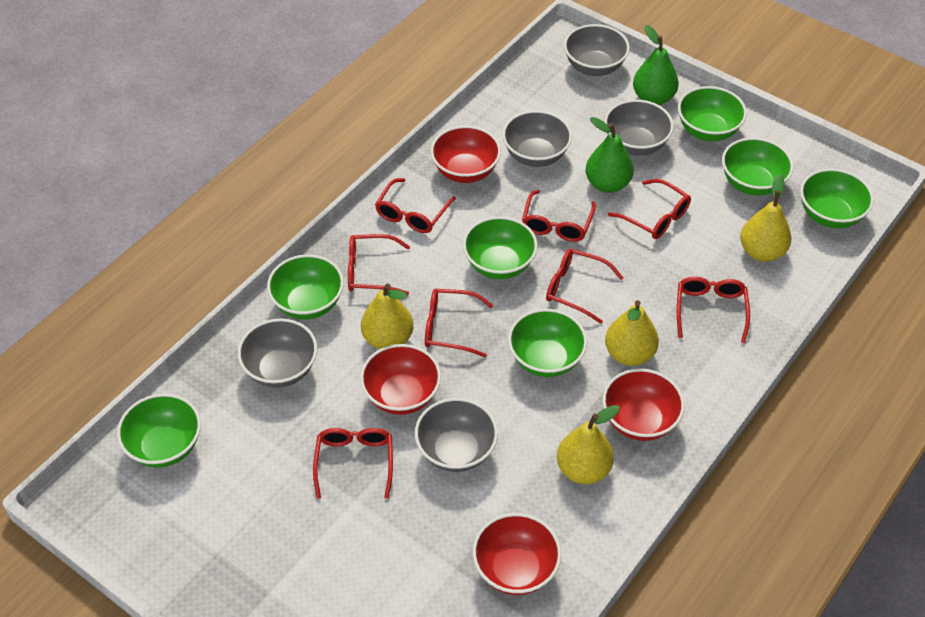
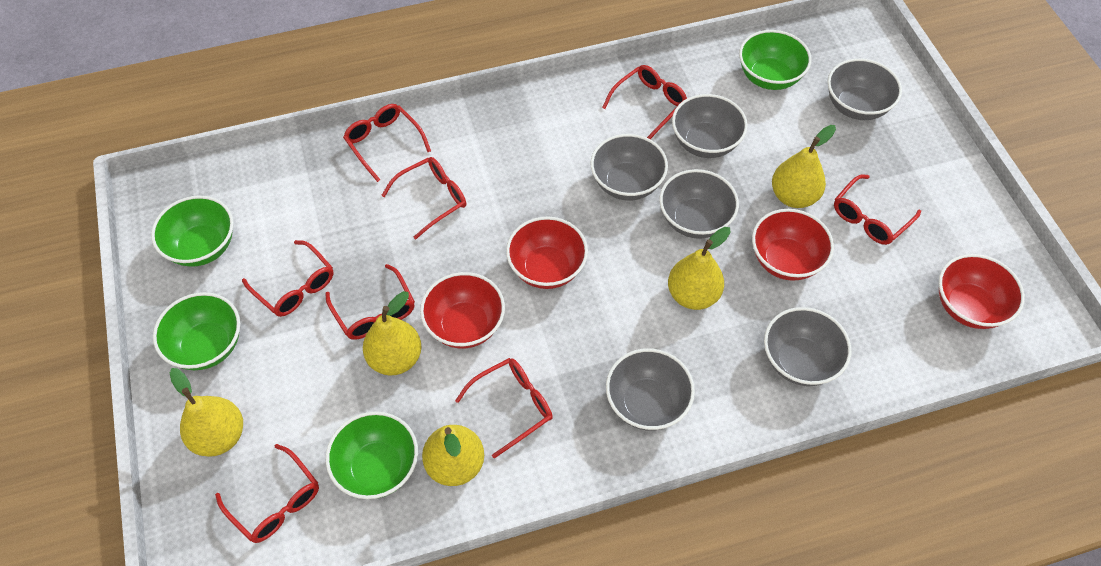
green bowl: [117,393,201,468] [267,254,344,320] [463,216,538,279] [508,309,587,377] [678,86,747,141] [722,137,793,195] [800,169,874,229] = 7 -> [151,196,234,267] [153,292,240,370] [326,411,418,499] [739,30,811,90] = 4
green pear: [586,117,634,193] [633,25,679,105] = 2 -> none = 0
grey bowl: [238,318,317,388] [415,398,498,472] [502,110,572,167] [564,24,630,76] [604,100,674,156] = 5 -> [591,134,668,201] [606,348,695,431] [659,169,739,239] [672,94,748,158] [764,307,851,386] [828,58,902,120] = 6
yellow pear: [361,283,413,349] [557,405,620,484] [605,300,659,366] [740,174,792,262] = 4 -> [170,368,243,457] [363,291,422,376] [422,425,484,486] [668,227,731,310] [772,125,836,208] = 5

